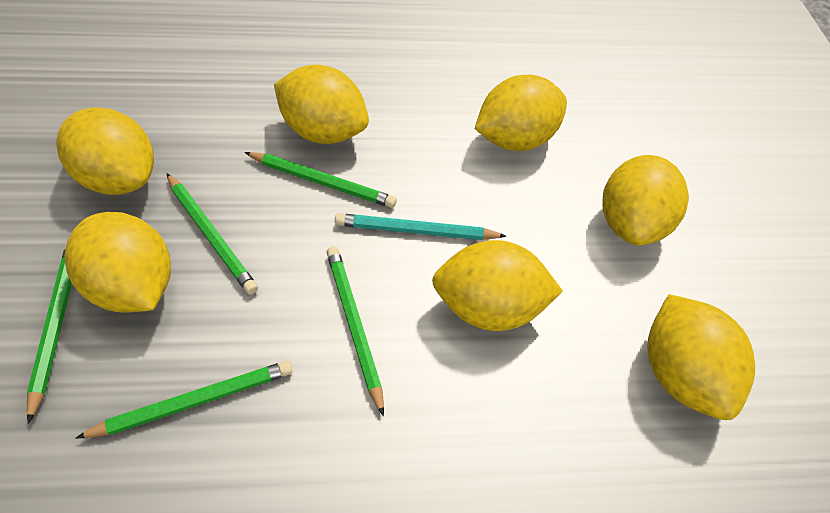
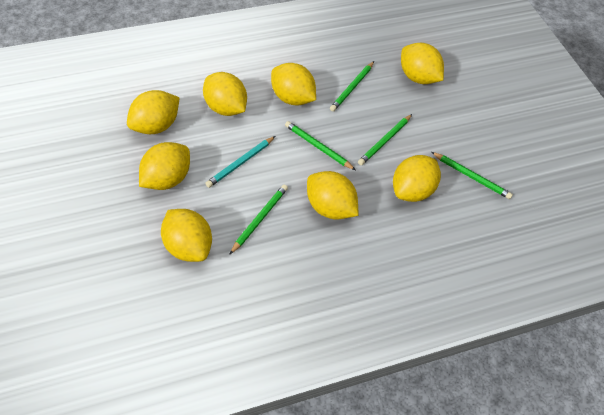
yellow lemon: [56,107,154,195] [65,212,171,313] [274,65,369,144] [432,240,563,331] [475,75,567,151] [602,155,689,245] [647,294,755,420] = 7 -> [127,90,180,134] [139,142,190,190] [161,209,212,262] [203,72,247,116] [271,63,316,106] [307,171,358,220] [393,155,441,202] [401,43,444,84] = 8

